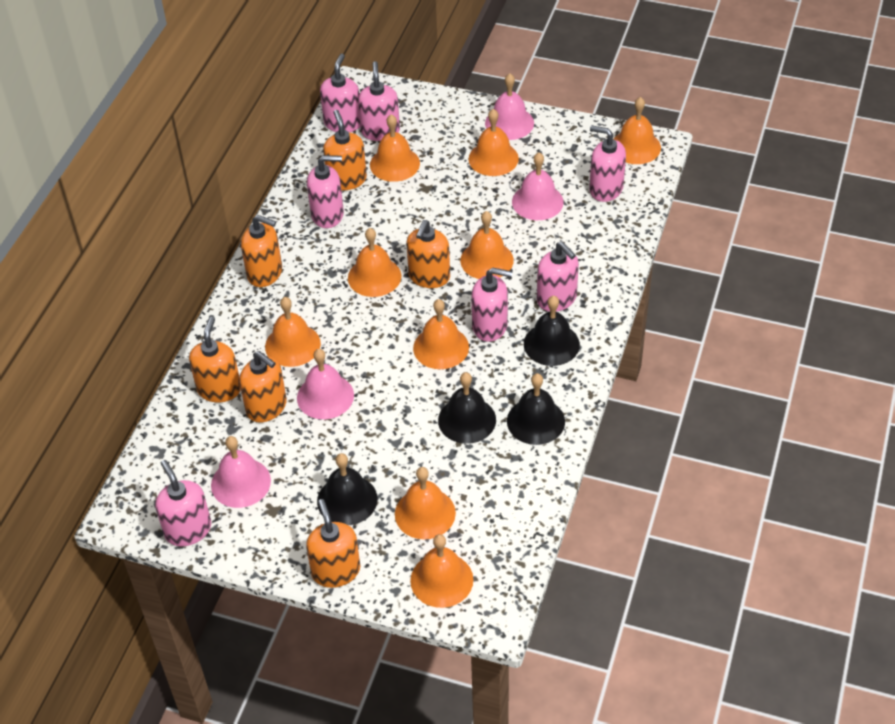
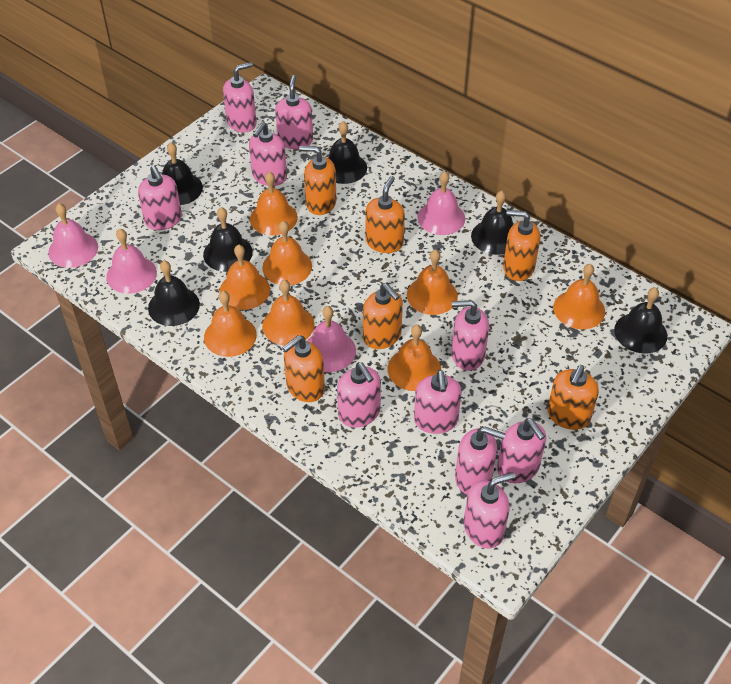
black bell: [317,453,378,525] [438,372,496,444] [507,373,565,445] [524,296,580,366] = 4 -> [148,260,200,326] [162,142,203,205] [203,207,253,272] [328,121,367,184] [471,191,513,255] [614,287,667,353] = 6
orange bell: [265,297,321,367] [348,228,401,297] [370,114,420,182] [395,467,456,539] [410,534,473,608] [413,299,469,369] [460,211,514,279] [469,109,519,176] [614,97,661,164] = 9 -> [204,291,257,357] [219,244,270,310] [250,171,298,235] [262,221,312,285] [262,280,314,346] [388,324,441,391] [407,249,458,315] [553,264,605,329] = 8
pink soap dispenser: [155,460,211,546] [307,155,344,228] [320,54,360,132] [358,61,400,141] [471,268,512,342] [537,241,579,312] [589,125,626,202] = 7 -> [138,165,182,230] [223,62,257,133] [249,122,287,186] [275,75,313,149] [337,362,381,428] [414,370,461,434] [451,300,489,371] [455,427,505,495] [464,472,516,548] [497,418,546,483] = 10

